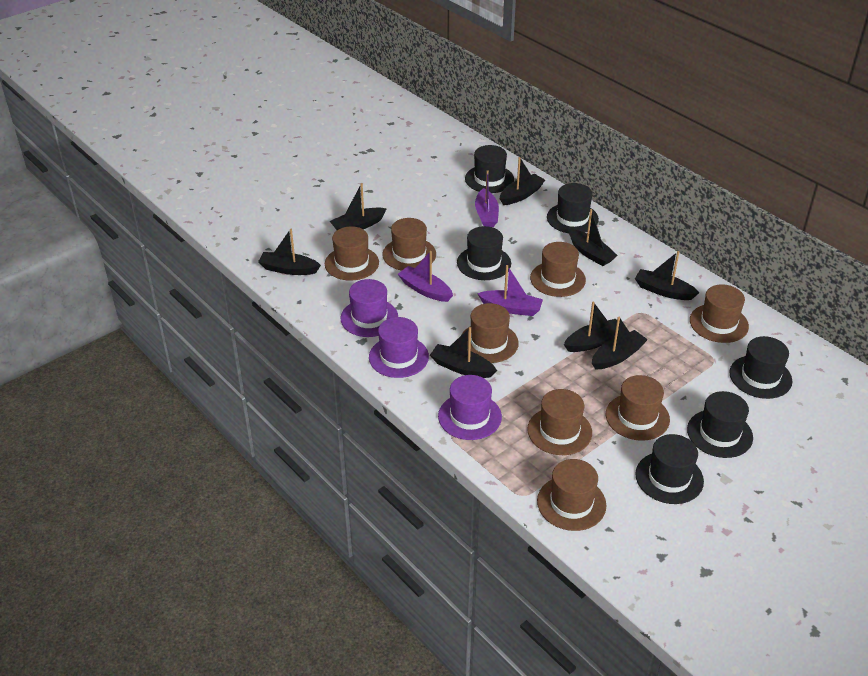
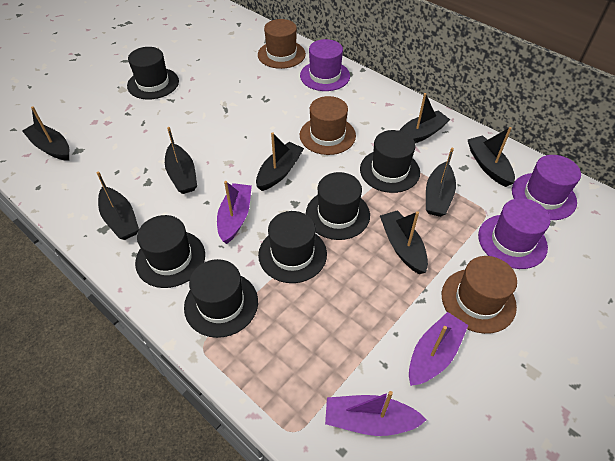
brown hat: [325,226,379,281] [382,218,436,271] [461,303,519,363] [527,389,592,455] [530,242,586,297] [537,459,607,531] [606,375,670,441] [690,284,749,343] = 8 -> [258,19,306,69] [300,96,356,155] [442,256,517,334] = 3

